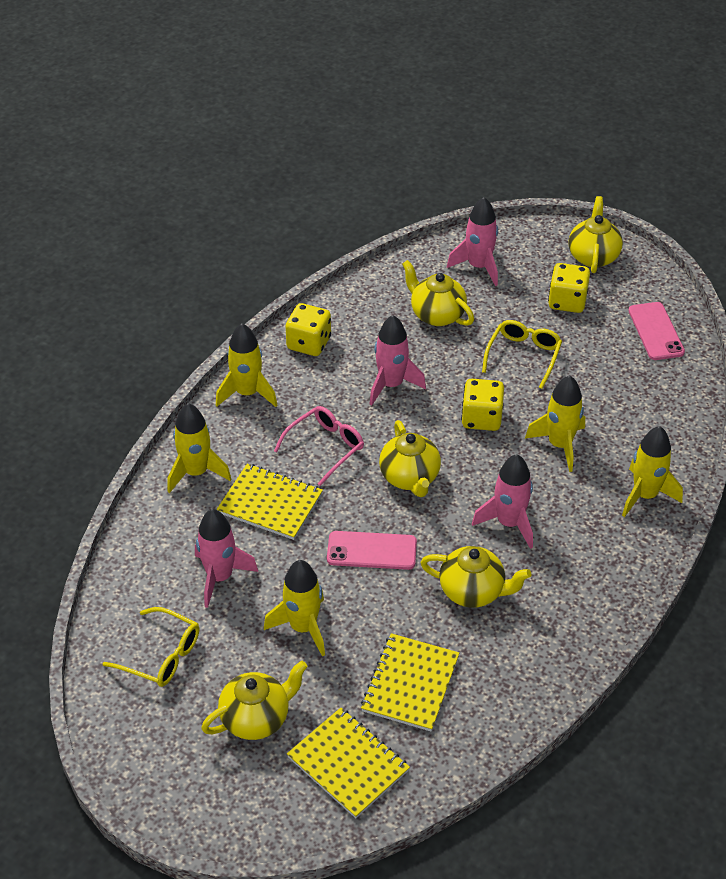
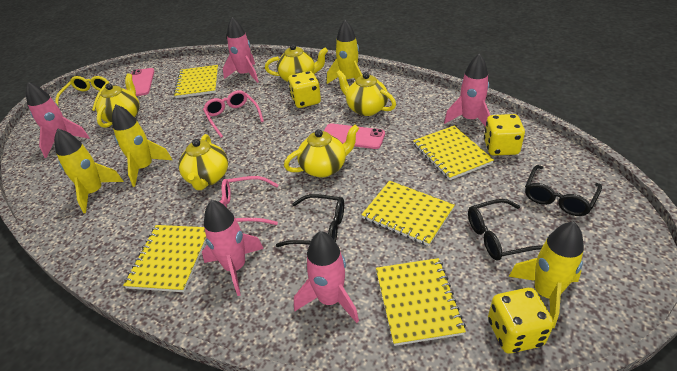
black glasses: none = 0 -> [276,194,344,247] [468,199,543,261] [525,165,602,216] = 3
pink glasses: [274,406,364,486] = 1 -> [203,90,264,138] [220,176,278,225] = 2
pink rocket: [195,509,258,608] [370,315,426,406] [447,197,498,286] [472,454,533,549] = 4 -> [26,82,90,158] [202,200,264,296] [223,17,259,83] [294,231,359,323] [444,54,490,127] = 5
yellow glasses: [102,607,199,687] [482,320,562,389] = 2 -> [55,76,109,111] = 1
yellow notebook: [217,464,323,540] [287,708,410,818] [361,633,459,732] = 3 -> [123,225,206,292] [174,65,218,98] [361,181,455,246] [376,258,466,346] [413,126,494,180] = 5
yellow rocket: [167,403,231,493] [216,324,278,407] [264,560,325,657] [525,375,585,472] [622,426,683,517] = 5 -> [54,128,124,213] [112,105,172,187] [327,20,362,84] [509,221,584,328] = 4

